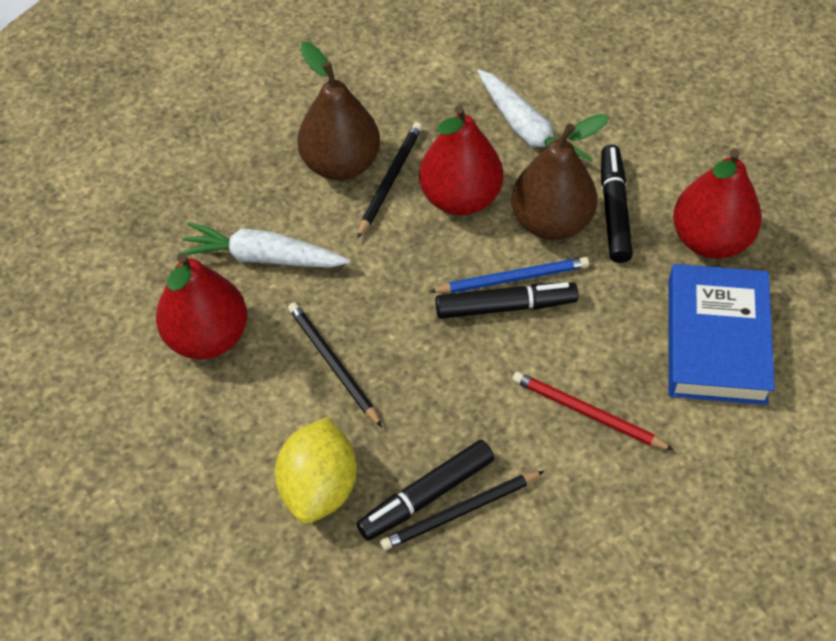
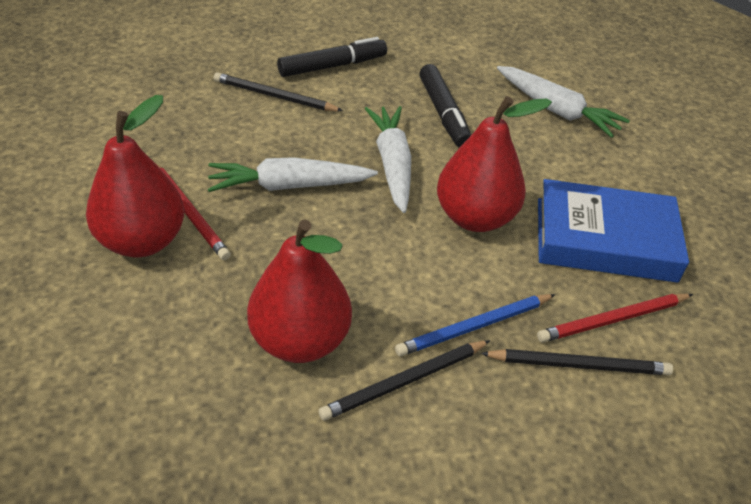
black marker: [357,440,494,541] [435,282,578,319] [601,145,633,263] = 3 -> [277,37,387,77] [419,64,471,148] = 2
brown pear: [297,42,380,180] [512,114,608,240] = 2 -> none = 0
red pencil: [512,371,674,450] = 1 -> [154,162,231,260] [537,294,693,342] = 2
white carrot: [178,222,350,268] [477,69,592,161] = 2 -> [208,157,378,192] [365,106,411,213] [497,66,630,138] = 3
yellow lemon: [275,417,357,524] = 1 -> none = 0

